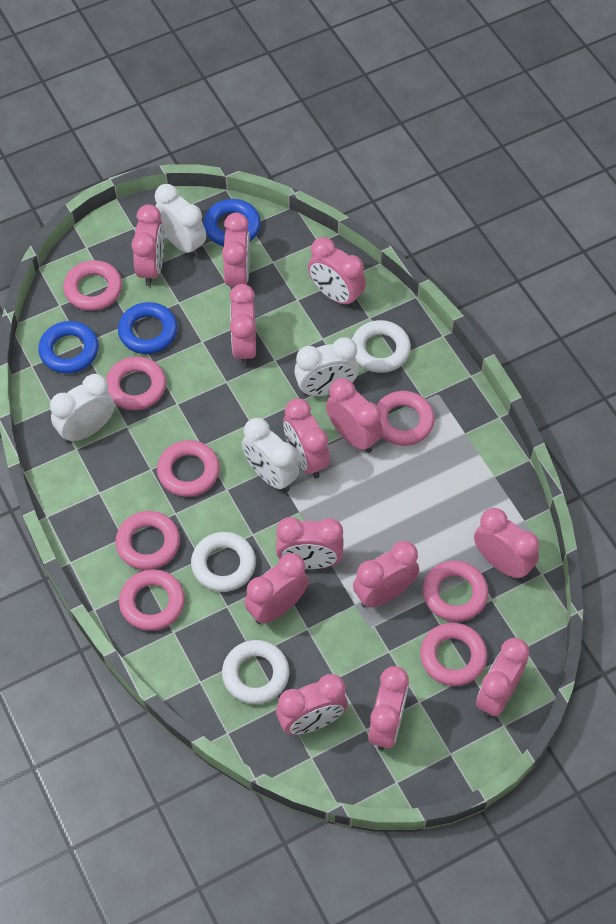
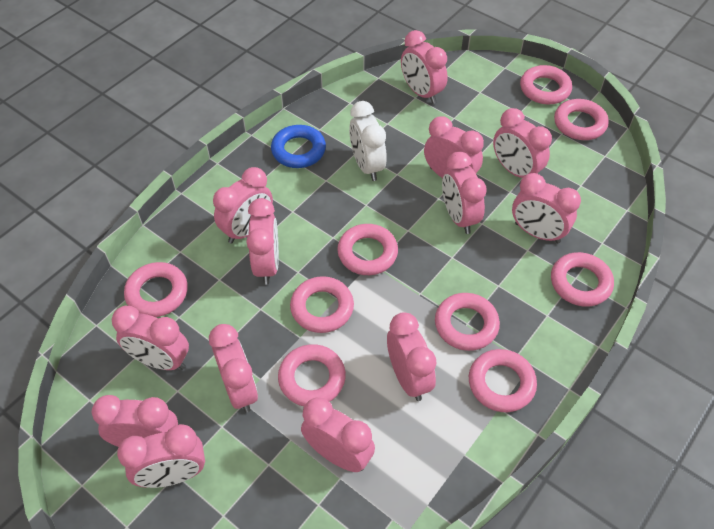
blue ring: [38,321,99,374] [118,302,178,354] [203,199,261,246] = 3 -> [271,125,326,168] = 1
pink ring: [63,260,122,311] [106,356,166,410] [115,511,180,570] [119,569,185,631] [157,440,220,497] [377,391,435,446] [420,623,487,686] [423,560,488,622] = 8 -> [124,262,188,317] [278,344,346,406] [290,276,354,333] [337,224,398,275] [435,293,500,351] [469,349,537,412] [520,65,572,104] [551,252,614,307] [554,99,609,140] = 9
white clock: [50,374,115,443] [155,184,206,257] [242,418,299,492] [294,337,359,396] = 4 -> [349,101,387,181] = 1
white ring: [191,532,256,592] [222,640,289,704] [352,320,411,373] = 3 -> none = 0

